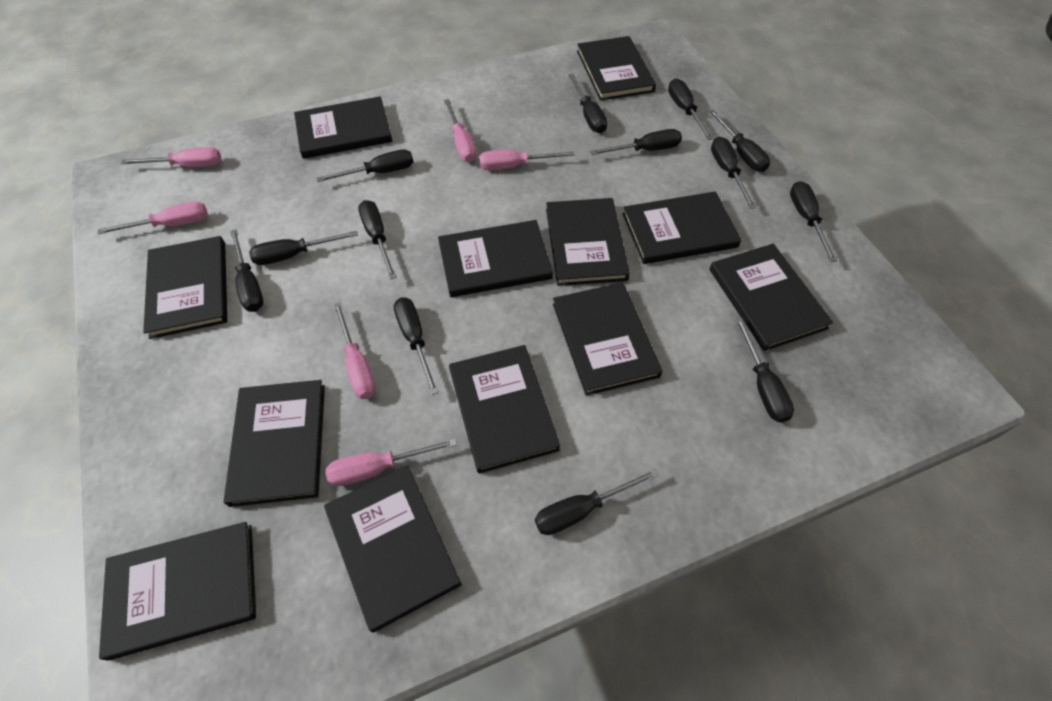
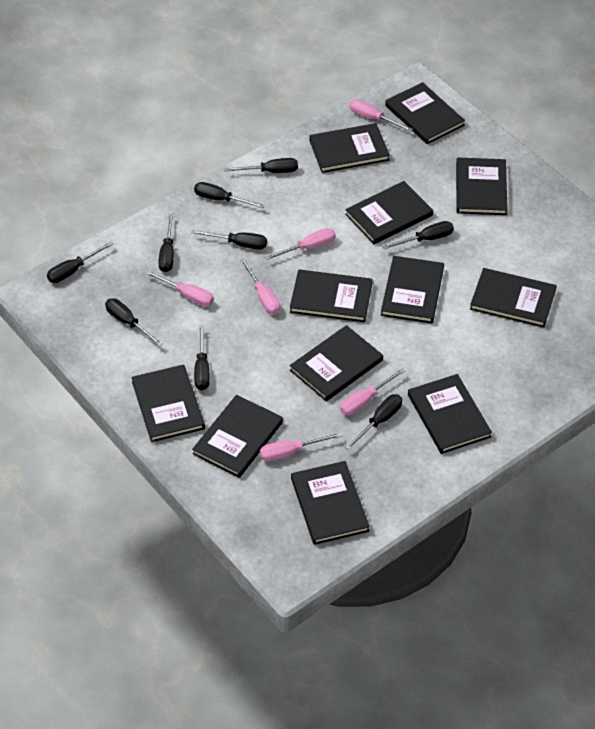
black screwdriver: [230,229,263,312] [249,231,358,265] [316,149,413,182] [358,200,397,279] [394,297,439,395] [535,469,659,535] [568,74,607,133] [590,129,682,155] [668,78,714,140] [709,109,770,172] [711,137,756,209] [735,317,794,422] [790,181,837,262] = 13 -> [47,241,113,283] [105,298,163,346] [158,214,174,272] [192,230,267,250] [194,182,265,208] [194,325,210,390] [224,158,298,173] [345,394,402,450] [382,221,454,249] = 9

